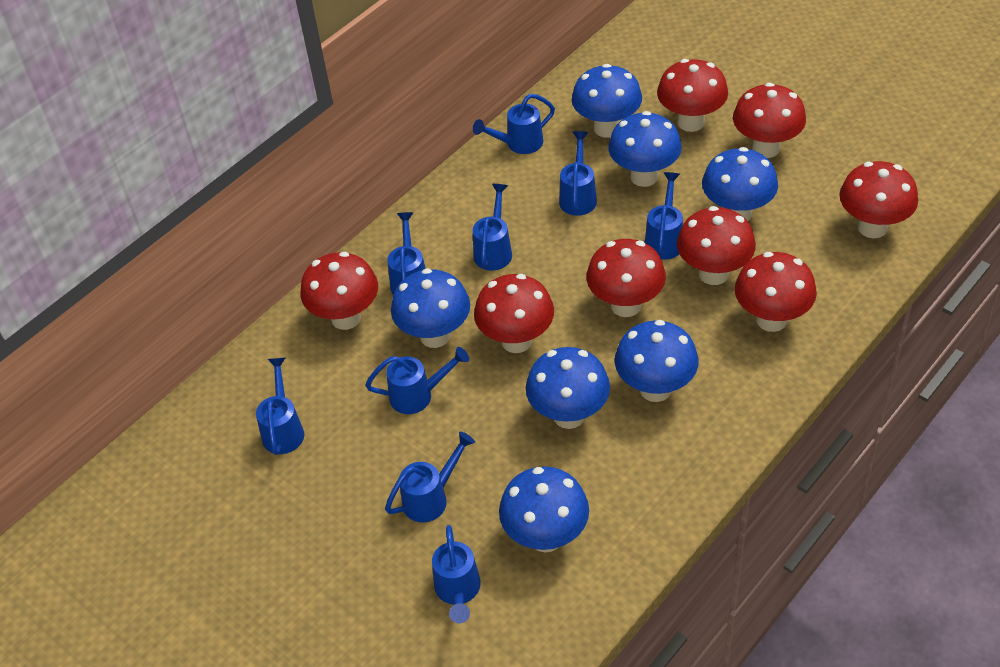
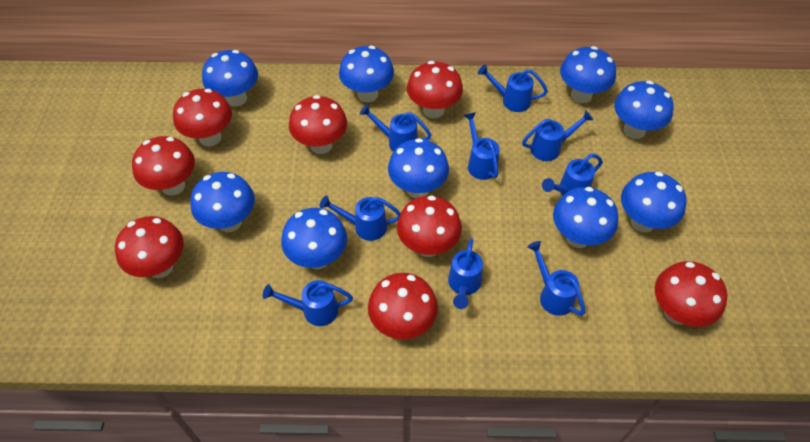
blue mushroom: [391,268,470,348] [499,467,589,552] [526,347,610,429] [572,64,642,138] [608,111,682,187] [615,320,699,402] [702,147,778,221] = 7 -> [190,172,255,232] [202,50,258,107] [281,208,347,269] [339,46,394,102] [388,138,449,198] [553,187,618,248] [560,46,616,103] [614,81,674,139] [621,172,687,233] = 9

